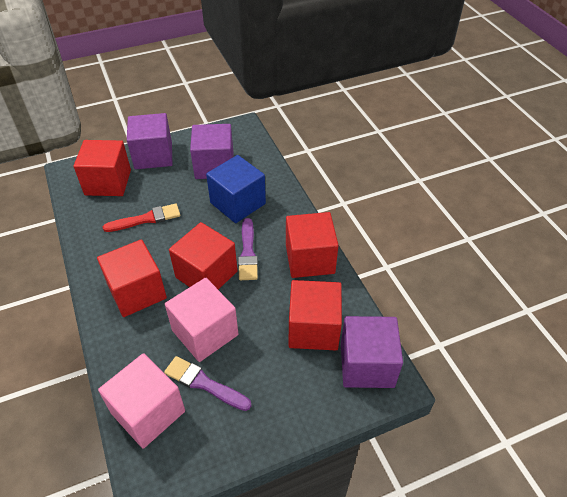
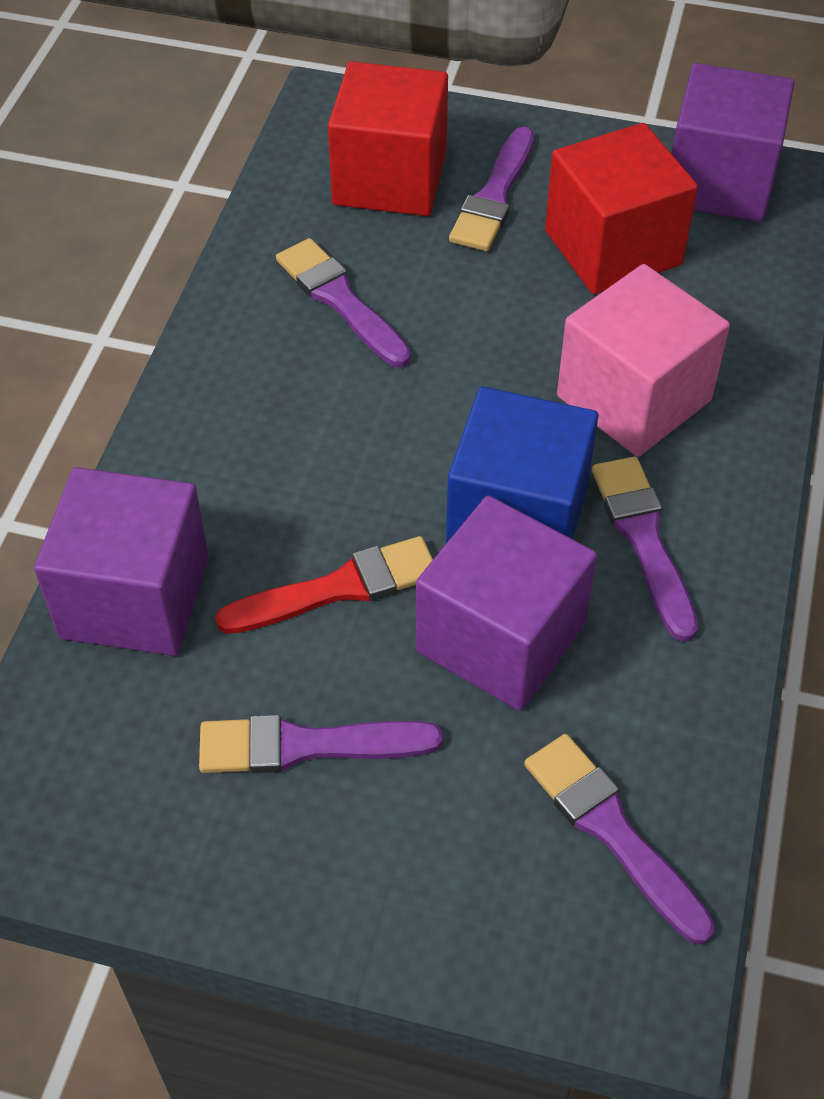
pink cube: [98,353,185,449] [165,278,238,362] = 2 -> [557,264,730,457] = 1
purple brush: [164,356,251,411] [238,218,258,280] = 2 -> [199,715,443,773] [276,238,411,367] [449,127,534,251] [524,734,715,944] [592,456,698,642] = 5
red cube: [74,140,131,196] [97,239,167,317] [169,222,238,290] [286,212,339,278] [288,280,342,350] = 5 -> [328,61,448,216] [545,123,698,294] = 2

